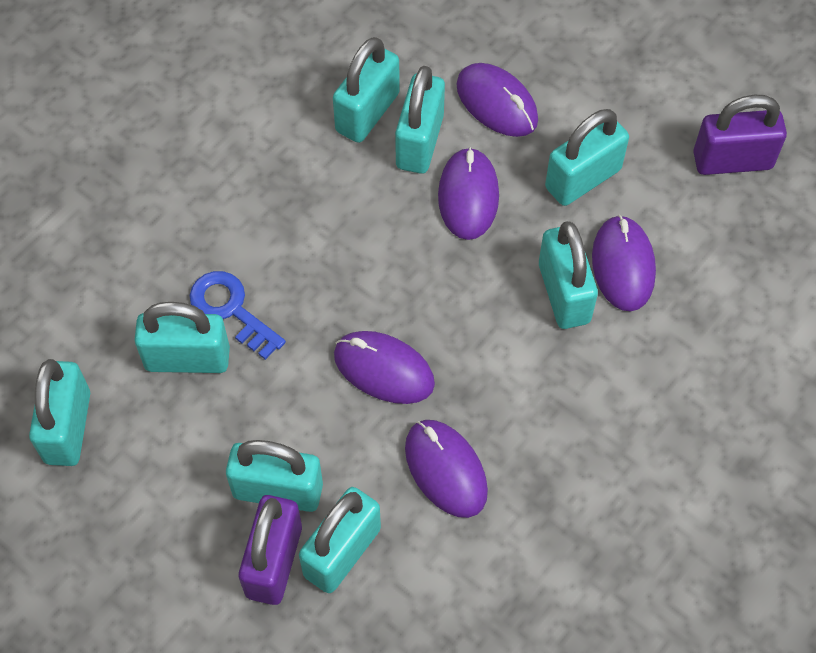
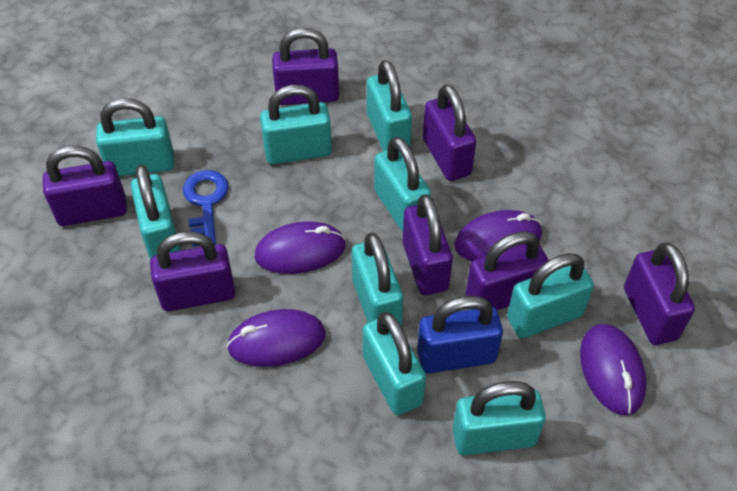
blue padlock: none = 0 -> [417,296,503,374] = 1
purple mouse: [334,331,435,404] [405,420,488,518] [438,147,499,240] [456,63,538,137] [592,215,656,312] = 5 -> [226,309,326,367] [255,221,346,274] [454,210,542,261] [580,324,646,416] = 4
purple padlock: [239,495,302,605] [693,95,787,175] = 2 -> [43,146,127,226] [150,231,235,311] [272,28,339,105] [403,194,453,295] [423,85,476,181] [466,231,549,310] [624,242,695,345] = 7
turquoise padlock: [29,359,90,466] [134,302,230,373] [226,440,323,512] [299,487,381,593] [333,37,400,143] [395,66,445,174] [539,221,598,329] [545,109,629,206] = 8 -> [96,98,174,176] [131,164,181,260] [260,85,332,164] [352,233,403,326] [363,312,426,415] [367,60,412,151] [374,137,431,233] [453,381,546,455] [507,253,594,338] = 9

